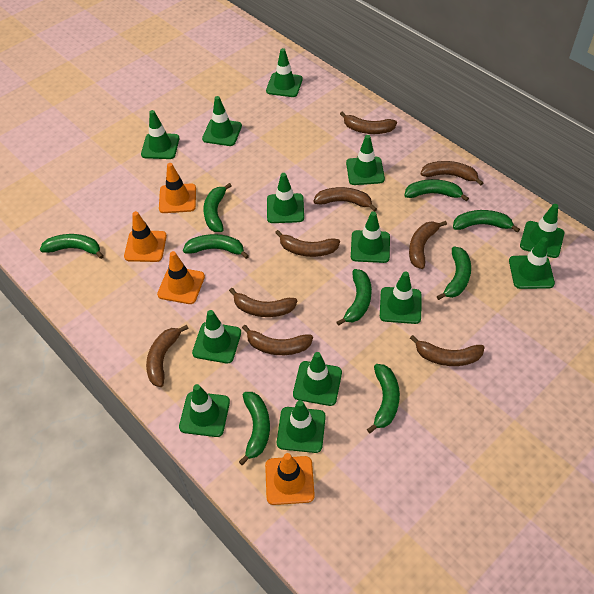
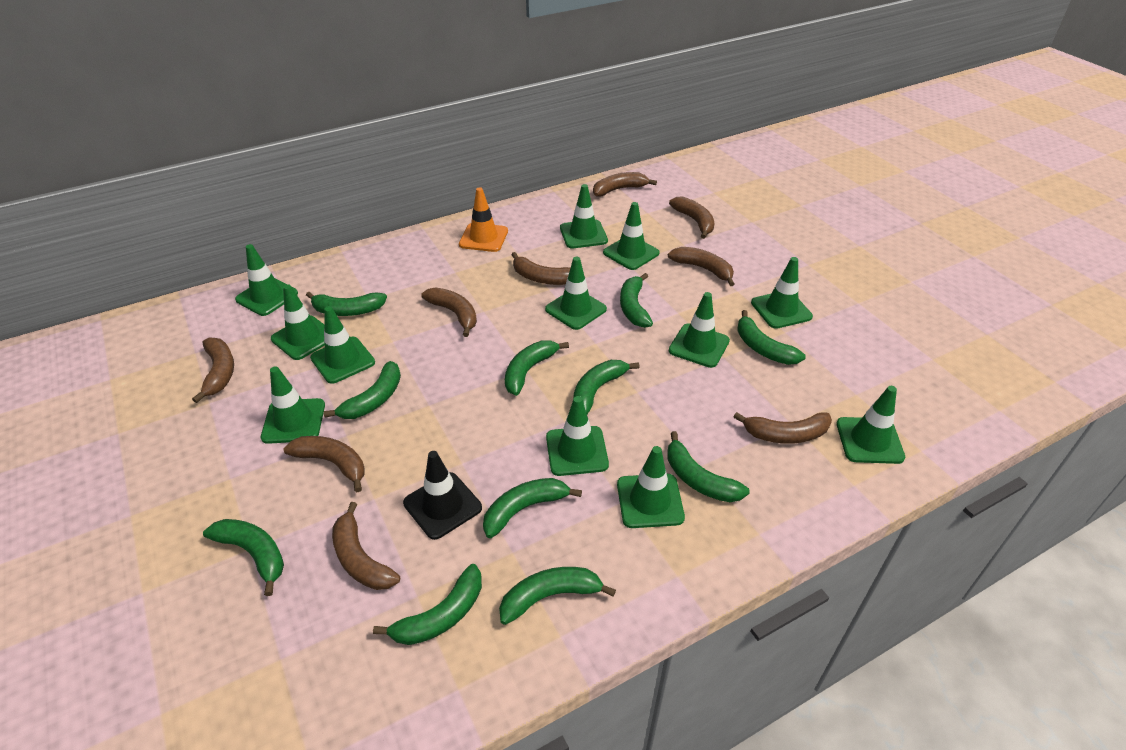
black traffic cone: none = 0 -> [403,451,482,540] = 1
green banana: [40,234,104,259] [183,234,249,259] [203,183,232,232] [239,392,270,465] [337,269,372,326] [367,364,400,433] [404,179,469,201] [437,246,471,300] [453,210,520,233] = 9 -> [203,519,284,596] [306,292,387,316] [324,361,401,419] [373,564,482,645] [483,478,582,538] [499,567,616,625] [505,341,569,396] [573,360,640,415] [620,273,653,328] [667,431,750,502] [737,310,806,365] = 11
green traffic cone: [141,110,179,159] [179,384,230,437] [192,310,241,363] [202,96,242,146] [266,48,303,97] [267,173,304,223] [277,400,326,453] [293,352,342,406] [346,135,385,185] [351,211,390,263] [380,271,422,324] [509,237,555,289] [520,204,564,258] = 13 -> [235,244,298,316] [261,366,325,444] [271,285,325,360] [310,306,375,384] [545,257,607,330] [546,396,609,476] [560,184,608,248] [603,202,660,270] [617,446,685,528] [669,292,730,368] [751,257,813,329] [836,386,905,464] = 12
orange traffic cone: [124,211,167,262] [157,251,205,304] [159,163,196,213] [265,453,315,505] = 4 -> [459,187,508,252] = 1

